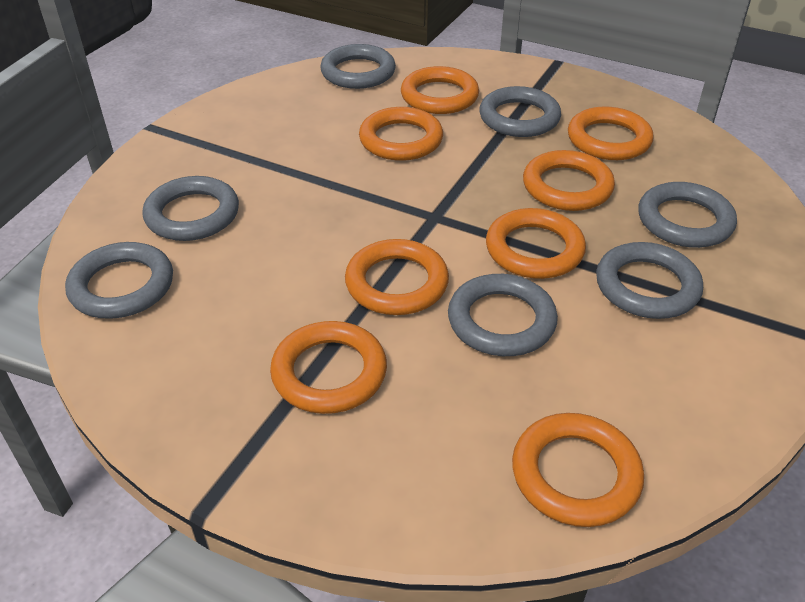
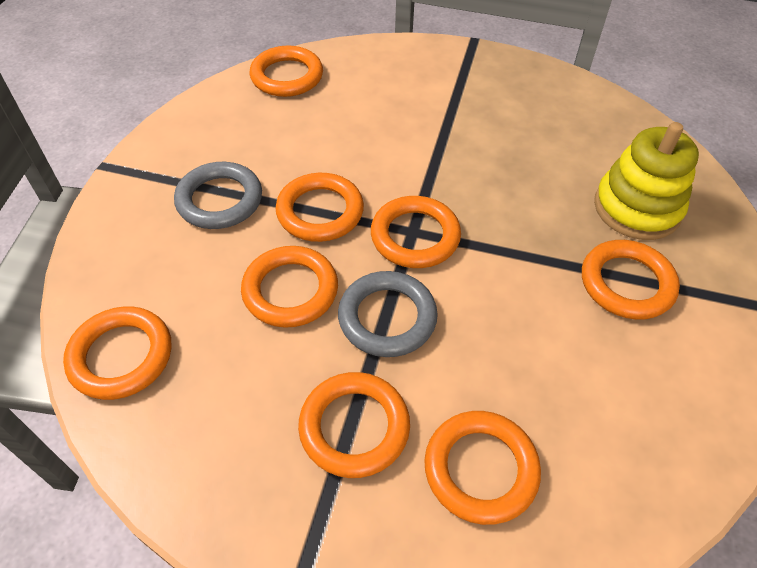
grey ring: [65,242,173,319] [142,176,239,241] [320,44,396,89] [448,274,558,356] [479,86,561,137] [596,242,703,319] [638,182,737,248] = 7 -> [174,162,262,229] [338,271,438,357] = 2
yellow stacking toy: none = 0 -> [594,122,699,240] = 1

